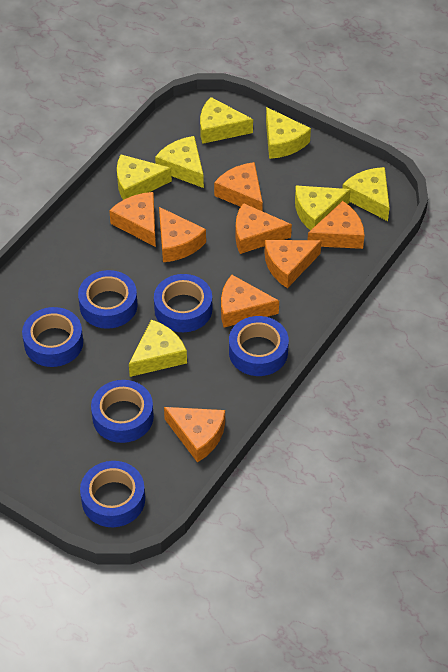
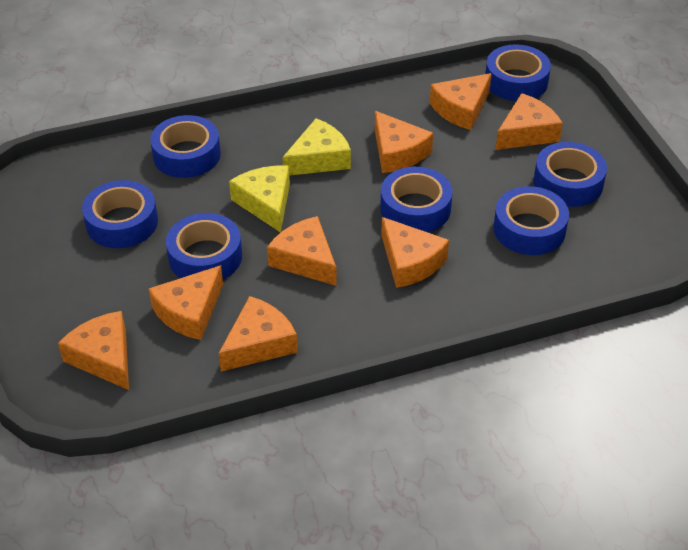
blue tape: [22,307,83,367] [78,270,138,329] [80,461,145,527] [91,380,154,443] [154,274,212,332] [229,316,289,376] = 6 -> [82,180,158,248] [150,115,221,178] [166,213,242,279] [380,167,453,232] [485,44,551,101] [493,186,569,255] [534,142,607,207] = 7
yellow cheese: [117,155,172,200] [129,319,187,377] [155,136,204,188] [200,97,253,144] [266,107,311,159] [295,186,351,230] [342,167,390,221] = 7 -> [229,166,290,233] [282,118,351,176] = 2

